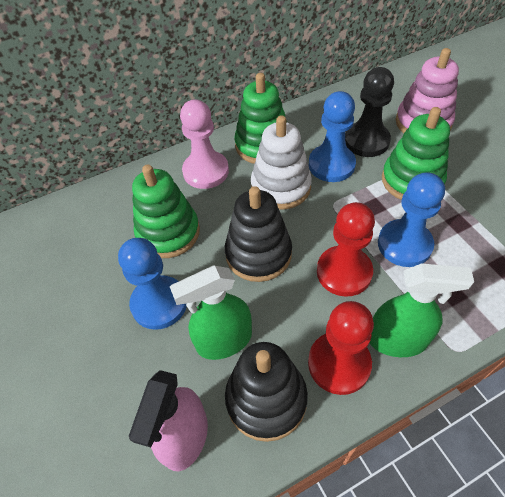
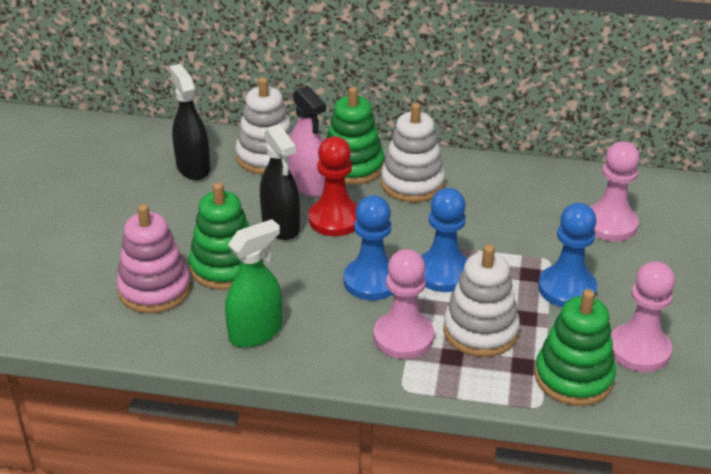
black pawn: [345,67,394,157] = 1 -> none = 0
black spray bottle: none = 0 -> [169,64,210,180] [260,124,300,240] = 2
black stacking toy: [225,186,292,282] [225,342,308,442] = 2 -> none = 0
green spray bottle: [170,265,252,360] [370,263,474,357] = 2 -> [225,219,282,348] = 1
pink pawn: [180,99,229,189] = 1 -> [374,249,434,359] [590,141,640,242] [611,261,675,372] = 3
red pawn: [308,301,374,395] [317,202,375,297] = 2 -> [308,137,357,236] = 1
white stacking toy: [251,115,312,210] = 1 -> [235,77,293,174] [381,103,445,202] [443,244,520,357] = 3

